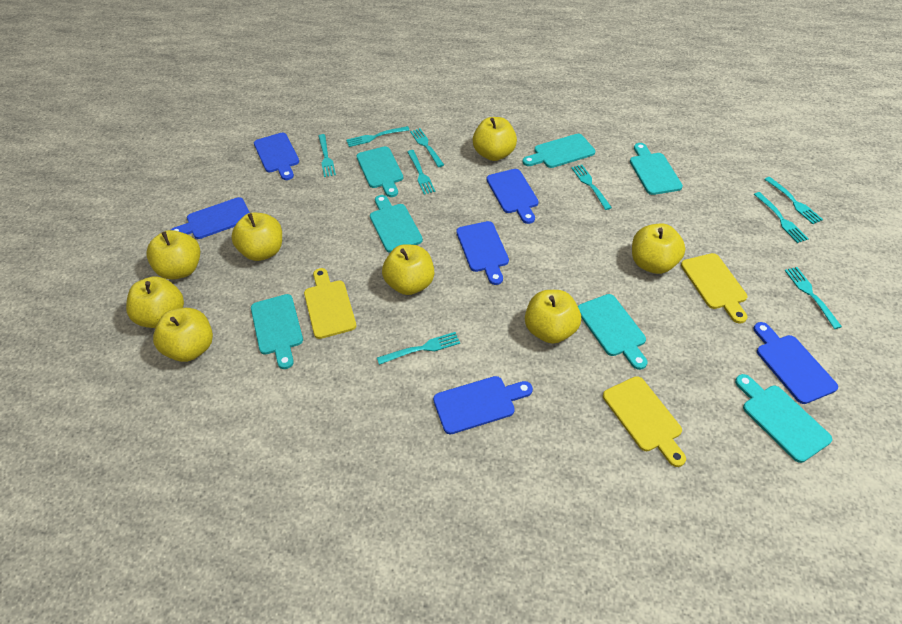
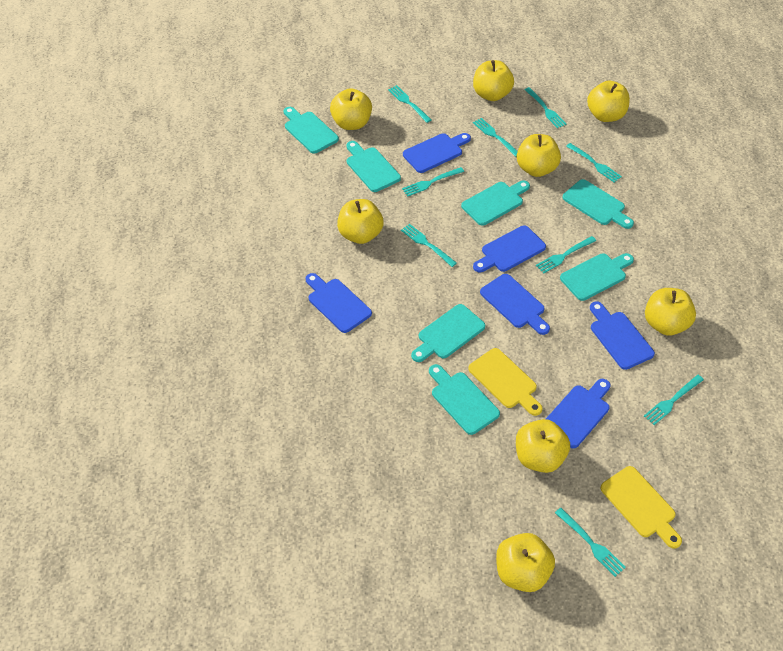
yellow cutting board: [304,268,356,339] [603,376,686,467] [681,253,747,323] = 3 -> [468,348,543,416] [600,466,682,548] = 2

